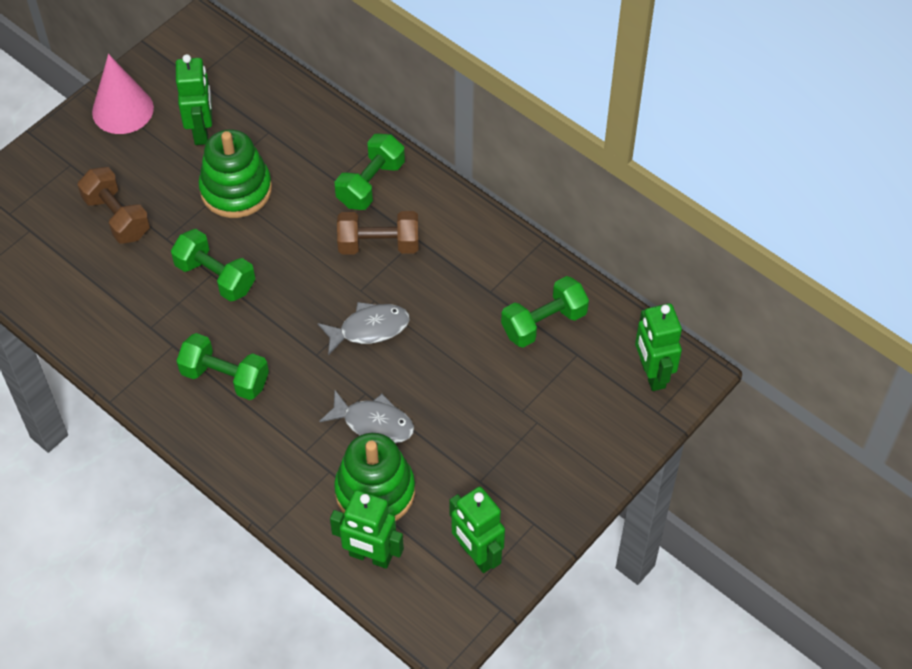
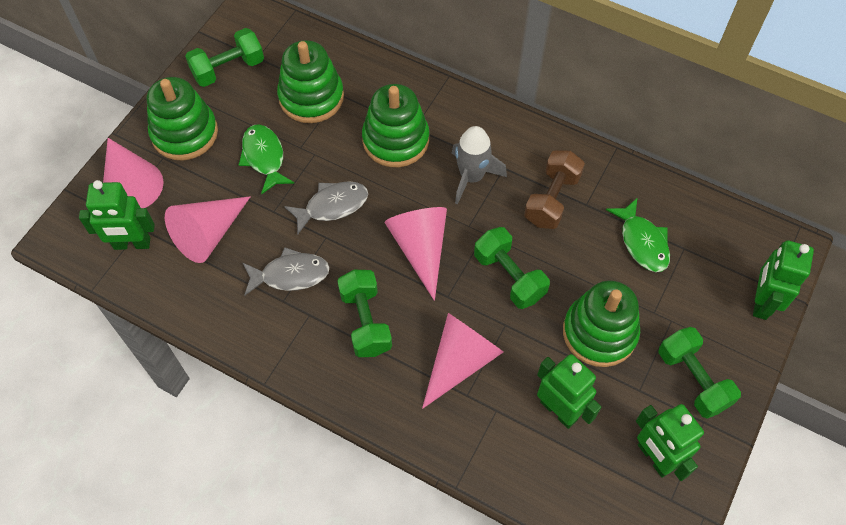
brown dumbbell: [78,167,150,244] [337,211,419,255] = 2 -> [524,150,585,229] = 1
green fish: none = 0 -> [239,124,295,195] [606,198,670,272] = 2
green stacking toy: [198,129,272,218] [334,433,415,521] = 2 -> [147,77,218,160] [277,40,344,123] [362,84,429,167] [563,280,640,367] = 4
grey rocket: none = 0 -> [452,126,507,205] = 1
pink cone: [92,54,154,134] = 1 -> [103,138,164,208] [165,196,251,263] [385,207,447,301] [422,313,503,409] = 4

